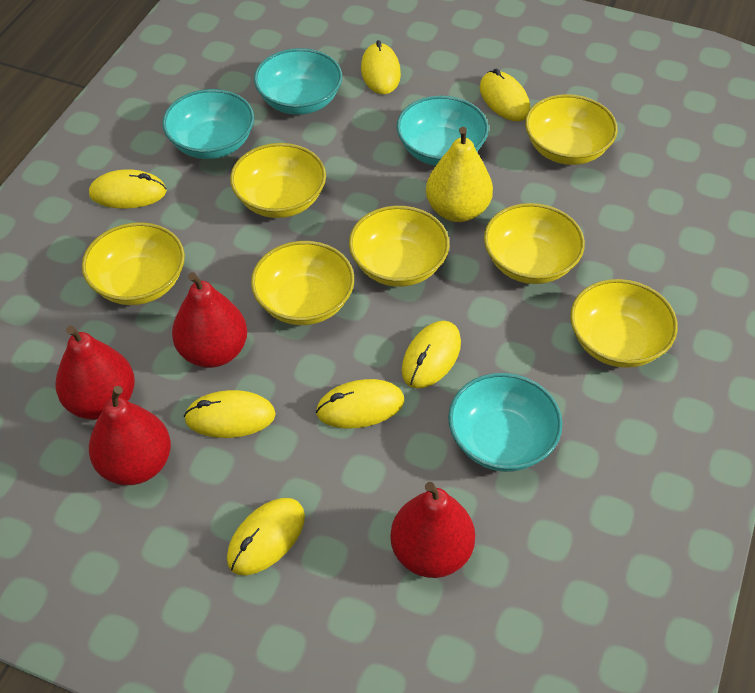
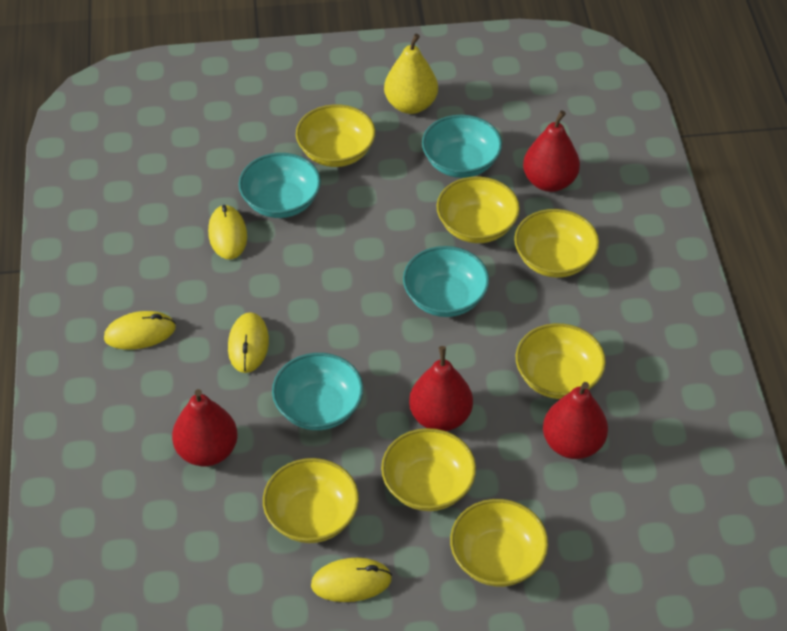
yellow mouse: [89,169,167,209] [184,390,276,438] [227,498,305,575] [316,379,404,428] [361,40,401,94] [402,321,461,388] [480,69,530,121] = 7 -> [104,311,176,350] [208,205,247,259] [228,312,269,373] [311,558,392,602] = 4

